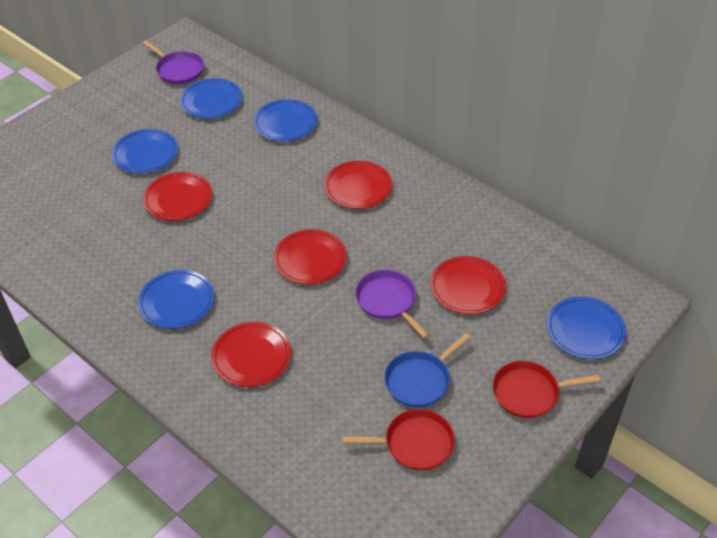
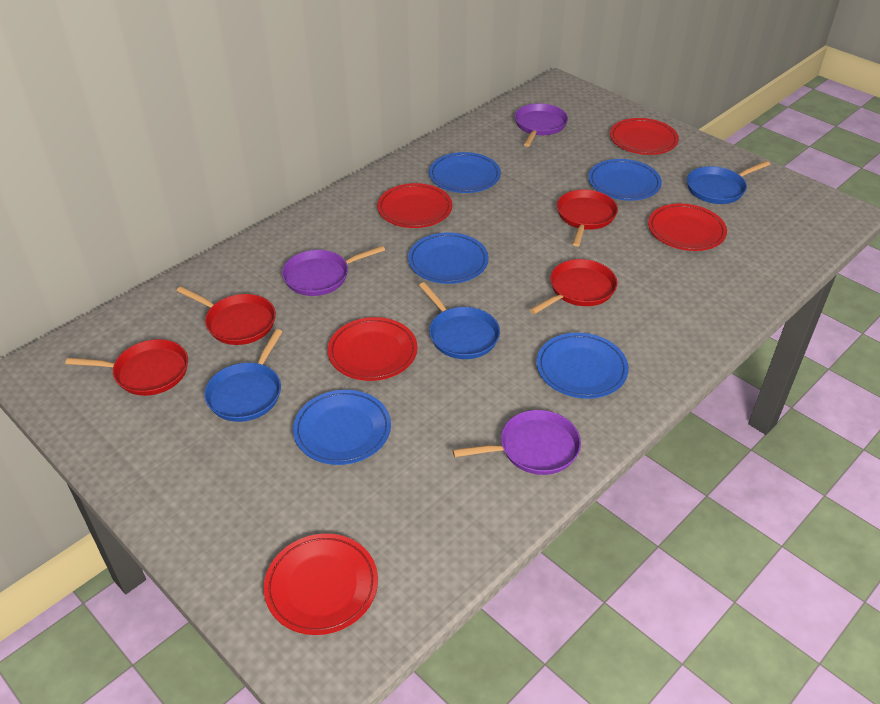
blue pan: [384,333,470,407] = 1 -> [204,329,282,422] [419,282,500,359] [687,161,770,204] = 3
purple pan: [143,40,204,84] [355,270,429,338] = 2 -> [282,245,385,296] [453,410,581,475] [515,103,568,147] = 3
red pan: [343,409,455,470] [493,361,601,418] = 2 -> [65,339,188,396] [177,286,276,345] [530,259,617,314] [557,190,618,247] = 4

